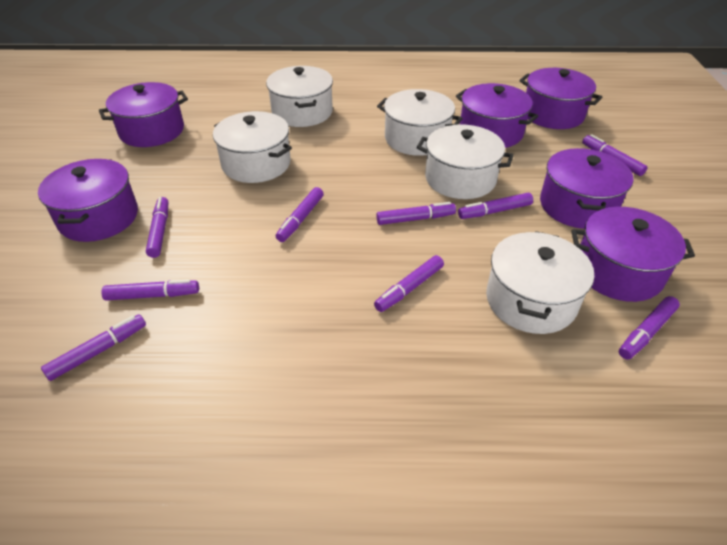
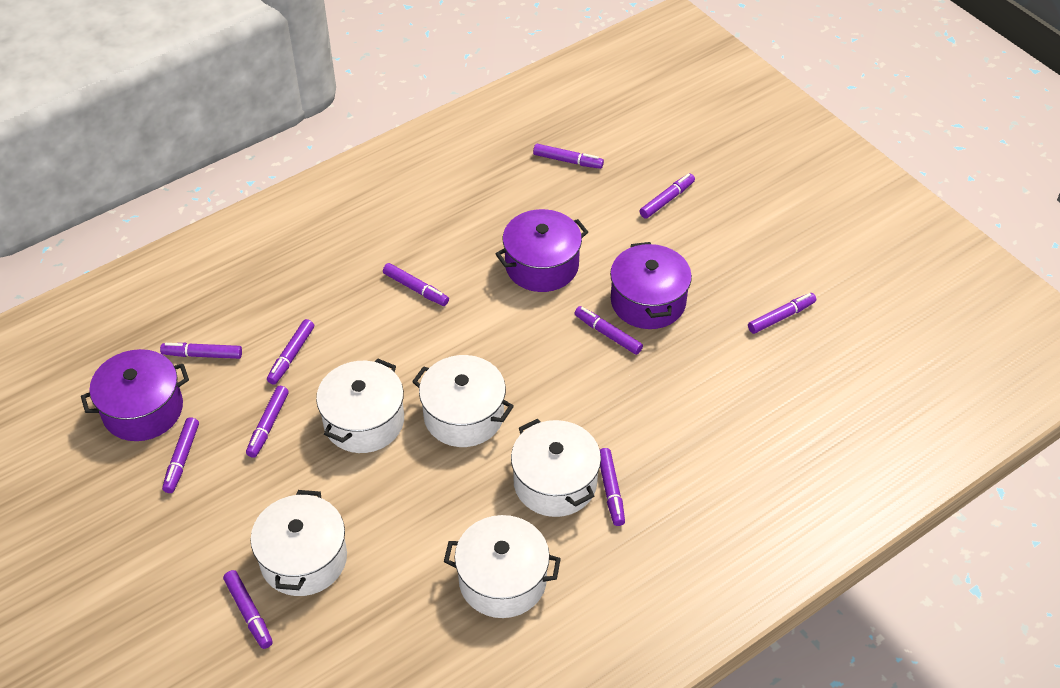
purple marker: [41,314,146,381] [101,279,199,301] [146,197,168,258] [275,187,324,242] [374,255,444,312] [376,202,456,225] [458,193,533,219] [582,134,648,176] [619,296,680,360] = 9 -> [160,343,242,359] [162,417,199,493] [223,570,273,649] [246,386,289,458] [267,319,314,385] [383,263,449,306] [533,144,604,169] [574,306,643,355] [600,448,625,526] [640,173,695,219] [748,293,816,334] = 11
purple pot: [38,159,138,242] [99,82,188,147] [456,83,538,148] [519,68,602,129] [540,148,634,229] [571,207,695,302] = 6 -> [81,349,189,441] [495,209,588,292] [610,242,692,329] = 3

